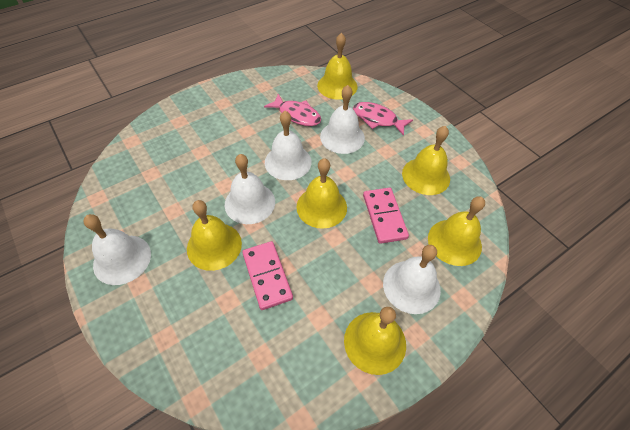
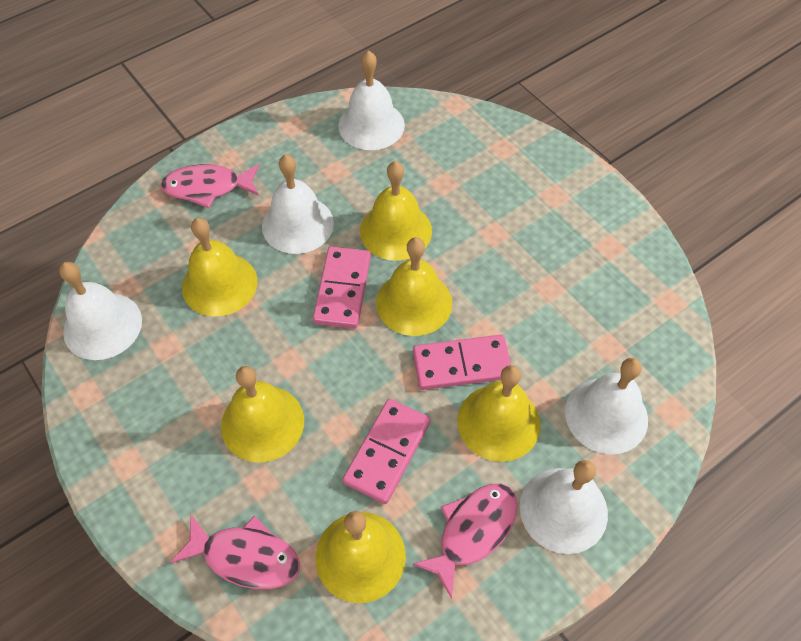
pink domino: [242,241,293,310] [363,188,409,244] = 2 -> [313,247,371,329] [343,399,431,504] [413,335,511,390] = 3
pink fish: [264,94,321,126] [353,102,413,136] = 2 -> [161,164,259,208] [171,515,300,589] [412,484,518,599] = 3

